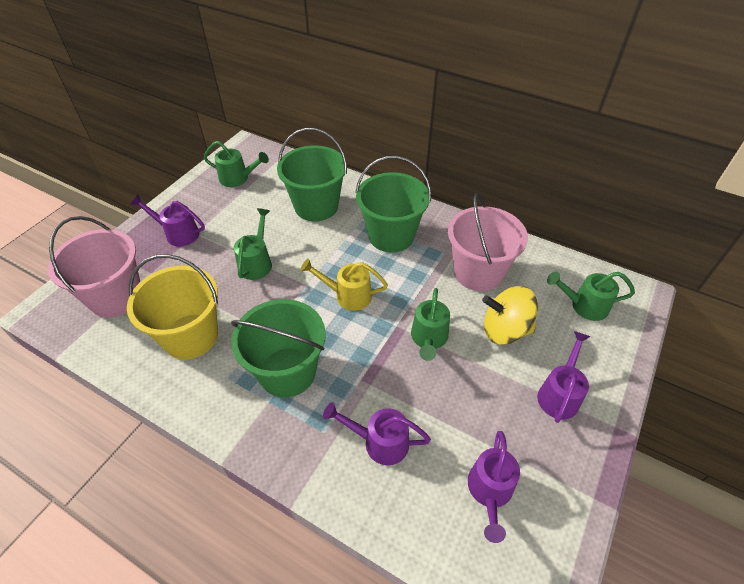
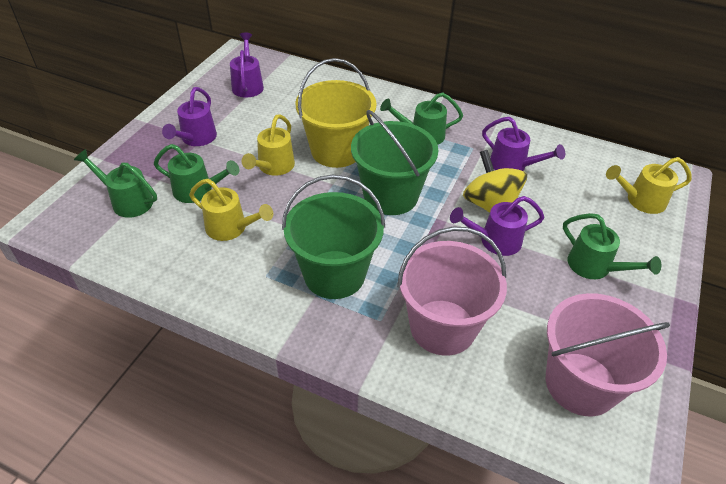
green bucket: [231,299,326,398] [277,128,347,221] [355,156,431,252] = 3 -> [282,175,385,299] [351,110,439,215] = 2
yellow watering can: [300,259,388,311] = 1 -> [189,179,273,241] [242,114,295,176] [606,157,692,214] = 3

